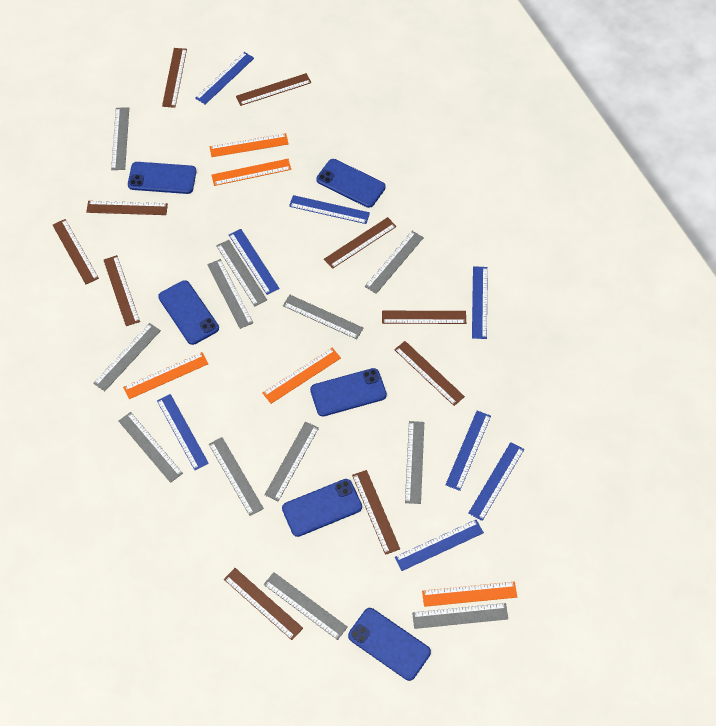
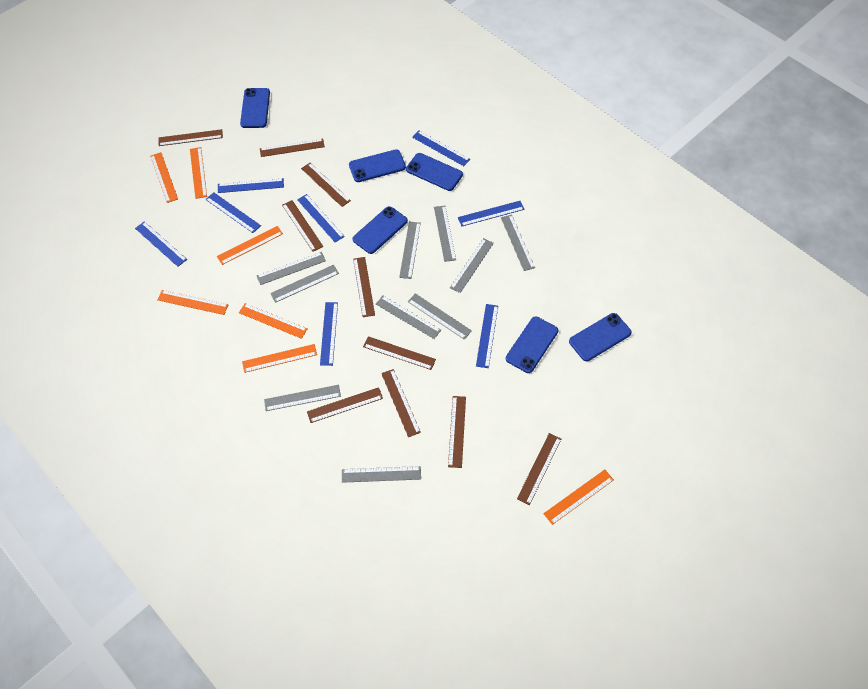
grey ruler: [93,323,161,391] [111,107,129,170] [119,412,183,483] [207,259,253,329] [209,437,264,516] [216,240,267,306] [264,422,319,501] [264,572,348,640] [283,295,363,339] [365,231,424,294] [405,421,424,504] [412,603,508,629] = 12 -> [256,252,326,285] [264,385,341,411] [270,265,339,303] [342,466,421,483] [376,296,441,339] [399,222,421,279] [408,293,472,340] [434,206,456,262] [450,238,494,293] [501,215,535,271] = 10
orange ruler: [123,352,208,399] [209,133,288,157] [211,159,291,186] [262,348,341,404] [422,582,517,607] = 5 -> [150,152,178,203] [157,290,228,315] [190,147,207,199] [217,226,283,265] [239,303,308,339] [242,344,317,373] [543,470,614,525] = 7

